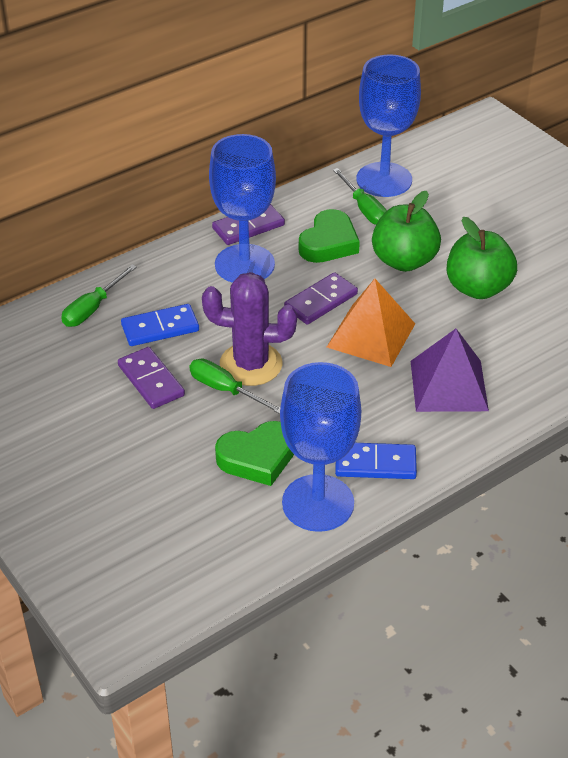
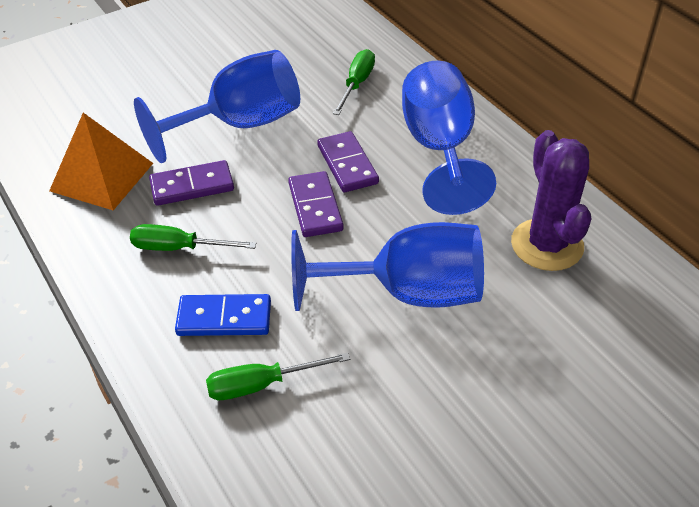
blue domino: [121,304,199,346] [335,443,417,479] = 2 -> [175,294,271,336] = 1
green apple: [372,191,441,272] [446,217,517,299] = 2 -> none = 0
green heart: [215,421,294,486] [299,209,360,263] = 2 -> none = 0
purple pyramid: [411,329,489,412] = 1 -> none = 0

